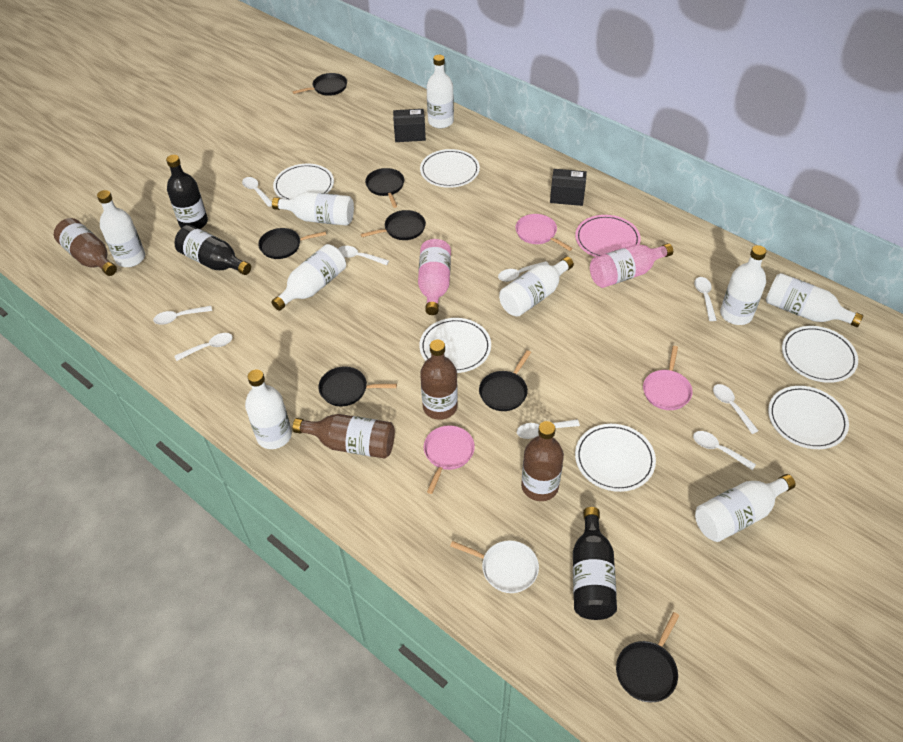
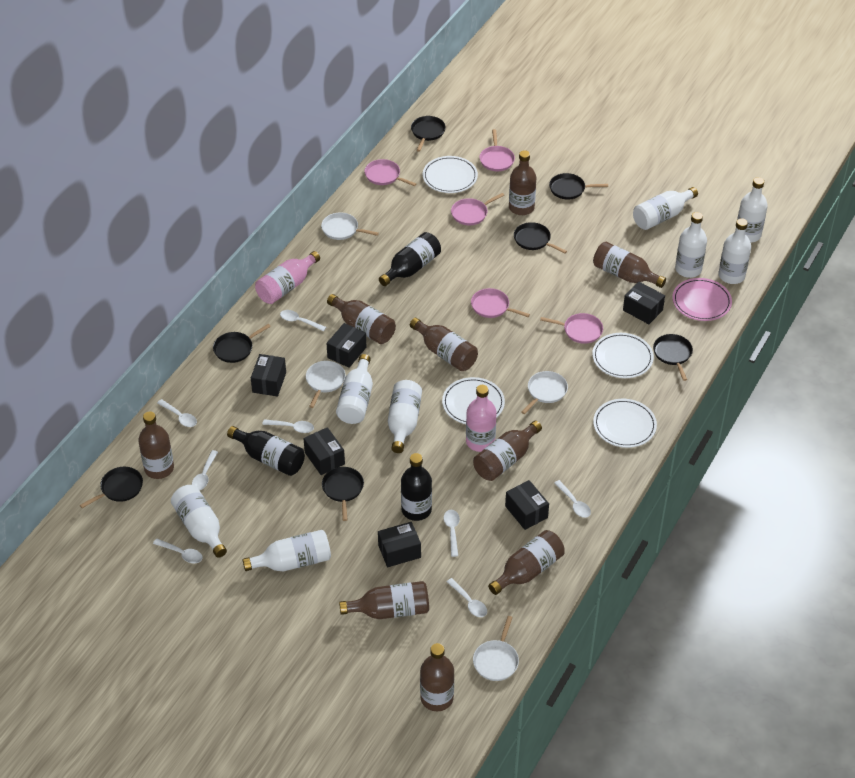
black box: [393,109,426,142] [550,169,587,206] = 2 -> [251,354,286,397] [303,427,345,475] [326,323,366,368] [378,522,421,567] [505,480,549,530] [623,282,665,324] = 6
brown bottle: [54,218,117,276] [293,414,395,459] [420,340,458,420] [521,421,564,501] = 4 -> [138,412,174,479] [327,294,396,344] [339,581,429,619] [410,318,478,371] [420,643,454,711] [473,421,542,481] [488,530,565,595] [509,150,536,215] [593,242,666,288] = 9
pink pan: [424,425,475,494] [516,214,573,251] [643,346,693,410] = 3 -> [364,159,416,186] [451,193,504,225] [471,288,530,318] [480,129,515,171] [540,313,603,344] = 5
white bottle: [97,190,145,267] [245,370,292,449] [271,244,346,311] [272,192,354,226] [426,55,454,128] [499,257,574,317] [695,474,796,542] [720,245,766,325] [766,273,863,327] = 9 -> [171,485,227,558] [242,530,331,571] [336,354,373,424] [388,380,422,453] [633,187,698,230] [675,212,707,278] [718,218,751,284] [737,177,768,243] = 8
white pan: [450,540,539,593] = 1 -> [306,361,346,408] [321,212,379,240] [473,616,519,681] [521,371,568,414] = 4
white plate: [273,164,334,199] [419,318,491,373] [420,149,480,188] [575,424,656,492] [768,386,849,449] [782,326,858,383] = 6 -> [423,156,478,193] [442,377,505,424] [592,333,654,378] [593,399,657,448] = 4
white spoon: [153,306,212,325] [175,333,233,361] [242,177,272,207] [338,246,389,265] [498,261,549,282] [517,419,580,439] [693,431,756,470] [694,277,717,321] [713,384,759,434] = 9 -> [153,538,203,563] [157,399,197,427] [192,450,218,490] [262,419,314,433] [280,310,326,331] [444,510,460,557] [447,578,487,617] [554,480,591,518] = 8

